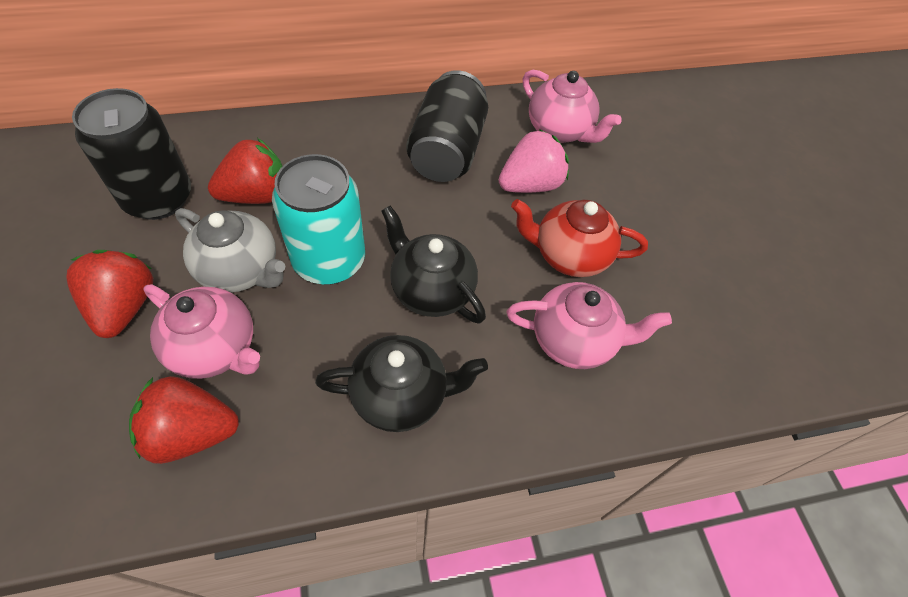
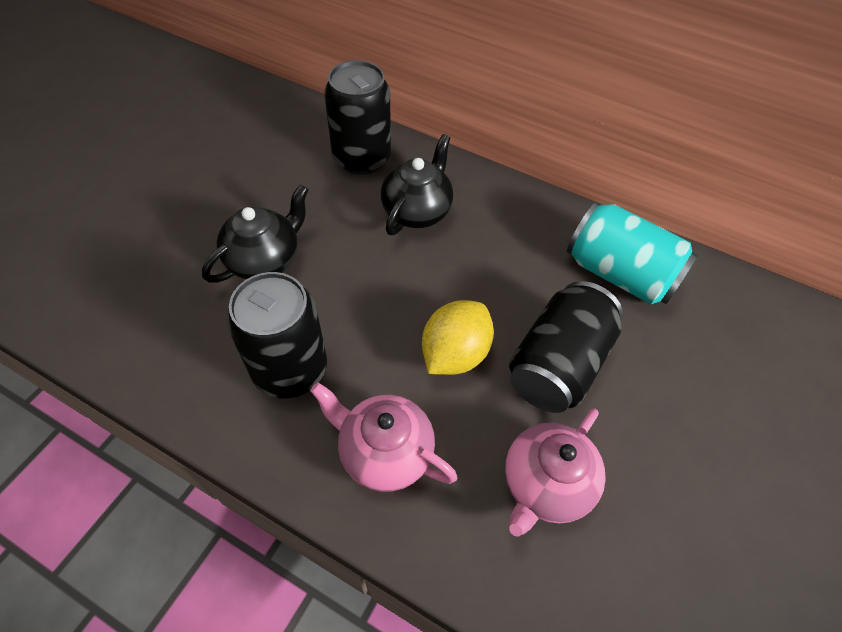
black can: [72,88,191,220] [406,70,488,182] = 2 -> [227,272,327,398] [324,60,391,175] [509,281,623,413] = 3
grey teapot: [175,208,285,293] = 1 -> none = 0
pink strawberry: [499,129,569,193] = 1 -> none = 0
pink teapot: [143,284,260,379] [507,282,672,369] [523,70,622,143] = 3 -> [310,383,458,492] [505,409,606,537] = 2
red strawberry: [66,250,153,338] [129,376,239,464] [208,138,282,204] = 3 -> none = 0
red teapot: [511,199,648,277] = 1 -> none = 0
yellow lemon: none = 0 -> [422,300,494,375] = 1

